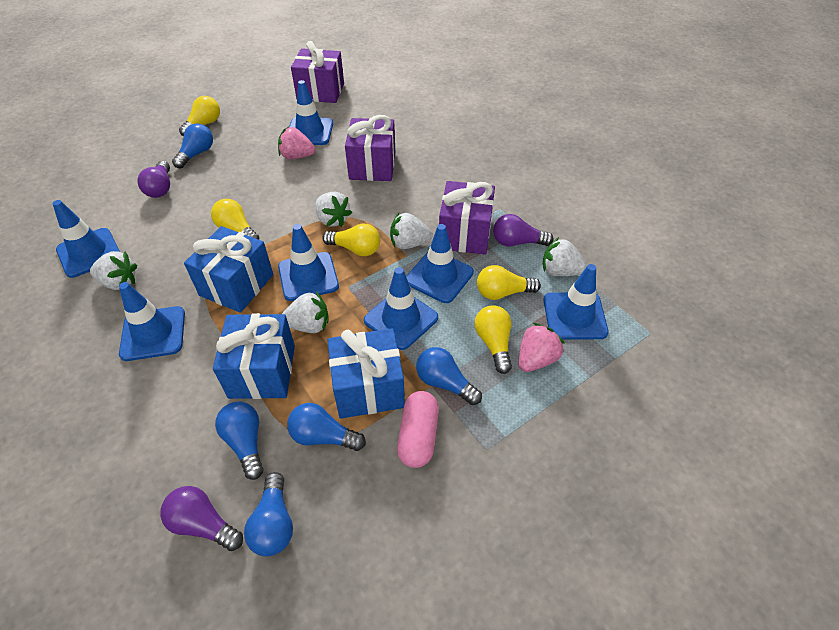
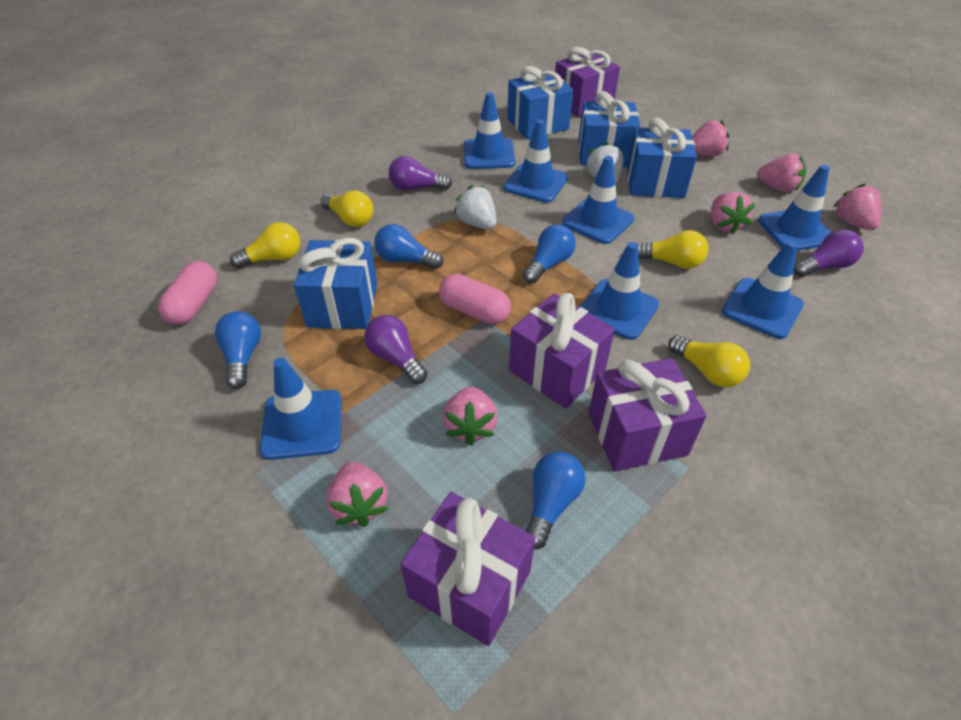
blue gift: [184,226,273,313] [213,313,295,399] [327,328,405,419] = 3 -> [294,238,377,329] [507,66,574,139] [578,91,640,167] [627,118,697,198] = 4
blue light bulb: [172,124,213,168] [215,402,263,480] [244,472,293,556] [287,403,366,451] [416,347,482,405] = 5 -> [215,311,261,389] [374,224,443,269] [523,224,576,283] [526,451,585,549] = 4
pink capsule: [397,391,439,468] = 1 -> [158,261,217,325] [439,274,511,324] = 2
pink strawberry: [278,127,316,159] [519,323,565,372] = 2 -> [326,461,389,527] [443,386,498,445] [692,120,729,156] [711,191,755,234] [757,154,806,193] [833,183,881,230] = 6
purple gift: [291,41,344,103] [345,115,396,181] [439,181,495,255] = 3 -> [400,492,535,646] [509,293,615,408] [555,47,620,117] [588,358,707,471] = 4
white strawberry: [90,251,137,290] [282,291,328,333] [315,192,352,227] [390,213,433,249] [543,237,587,276] = 5 -> [454,185,497,229] [586,142,624,184] = 2
yellow light bulb: [179,96,220,136] [211,199,260,240] [322,223,380,256] [474,305,512,374] [477,265,541,300] = 5 -> [230,222,300,269] [320,190,373,227] [637,230,708,269] [668,335,750,387] = 4

